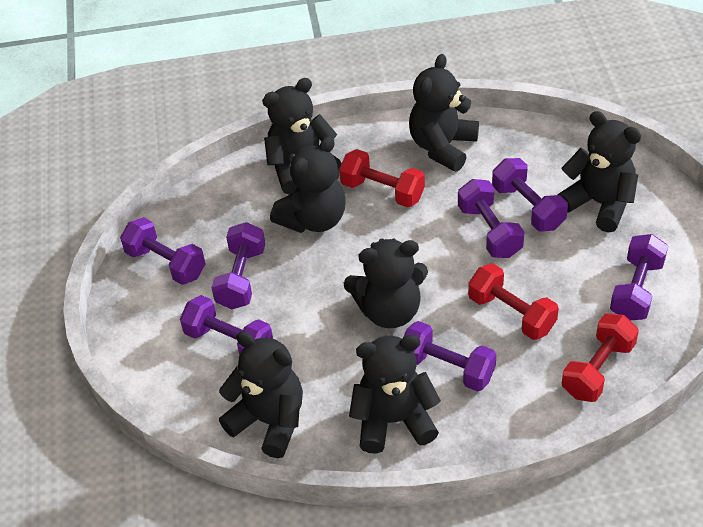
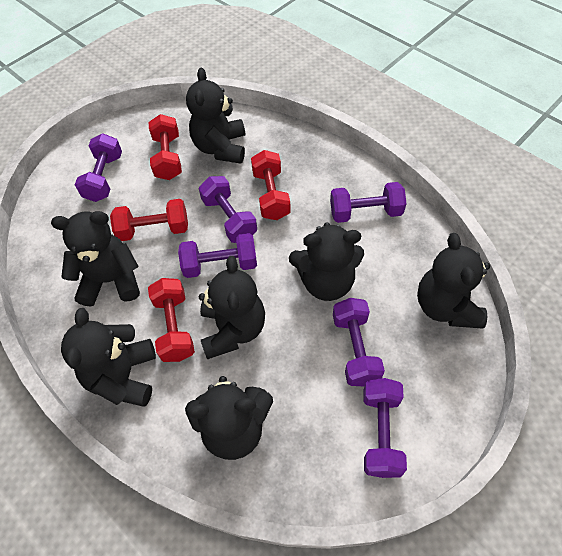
purple dumbbell: [120,217,205,285] [180,295,273,355] [211,222,265,309] [403,321,496,392] [458,179,525,258] [492,158,568,231] [610,234,668,320] = 7 -> [75,133,122,202] [178,233,257,278] [199,176,257,243] [330,182,406,223] [333,298,385,387] [363,378,407,478] = 6
red dumbbell: [339,149,425,208] [468,263,559,340] [562,313,639,402] = 3 -> [110,199,188,241] [148,278,195,362] [149,114,182,180] [251,150,291,220] = 4

